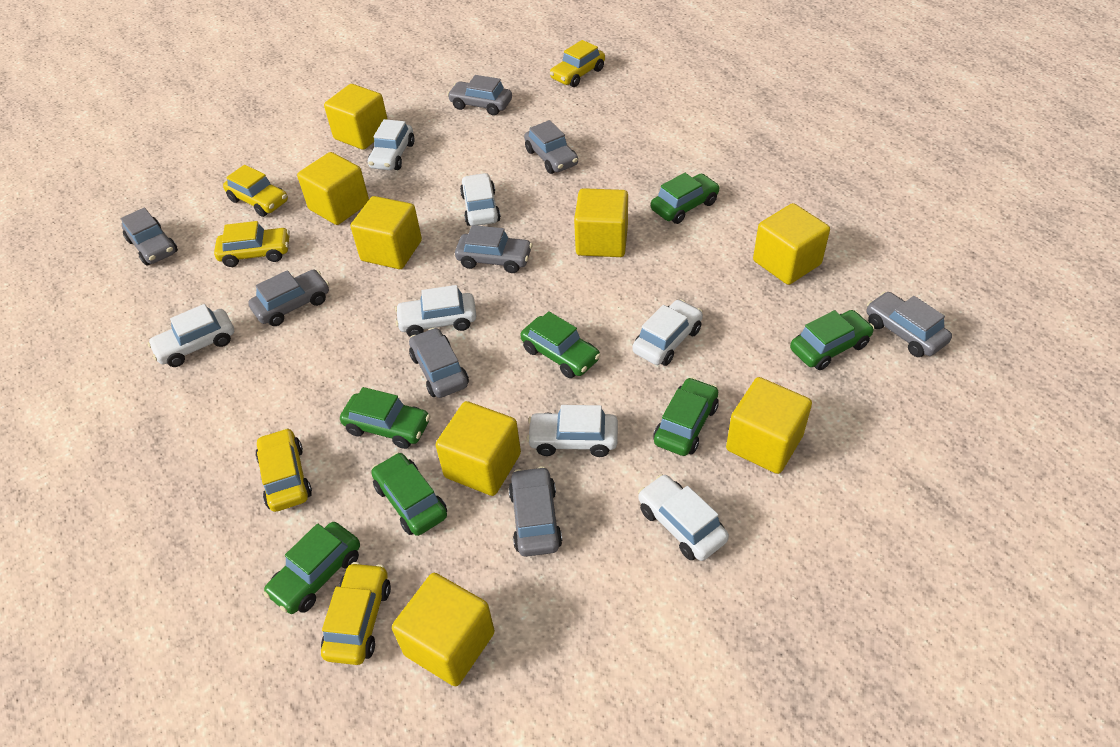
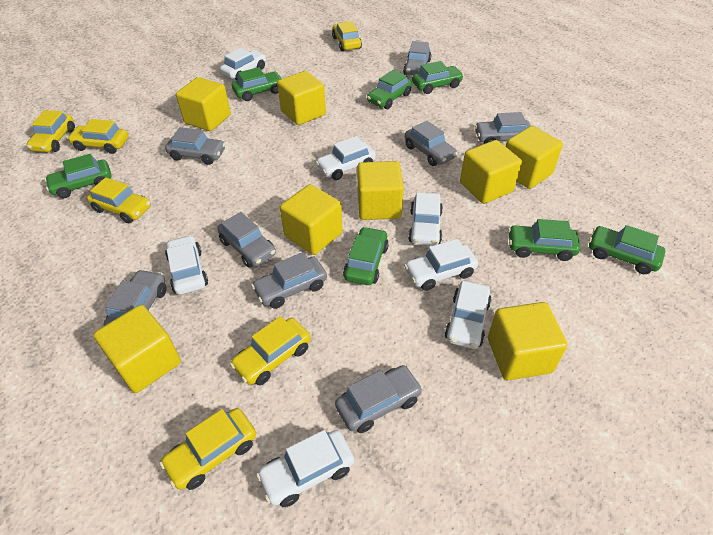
yellow car: [214,221,290,267] [223,165,288,217] [256,428,312,512] [321,562,391,665] [550,40,605,87] = 5 -> [27,110,75,152] [67,119,129,154] [87,177,151,223] [160,408,256,490] [230,316,311,385] [332,21,362,51] = 6

